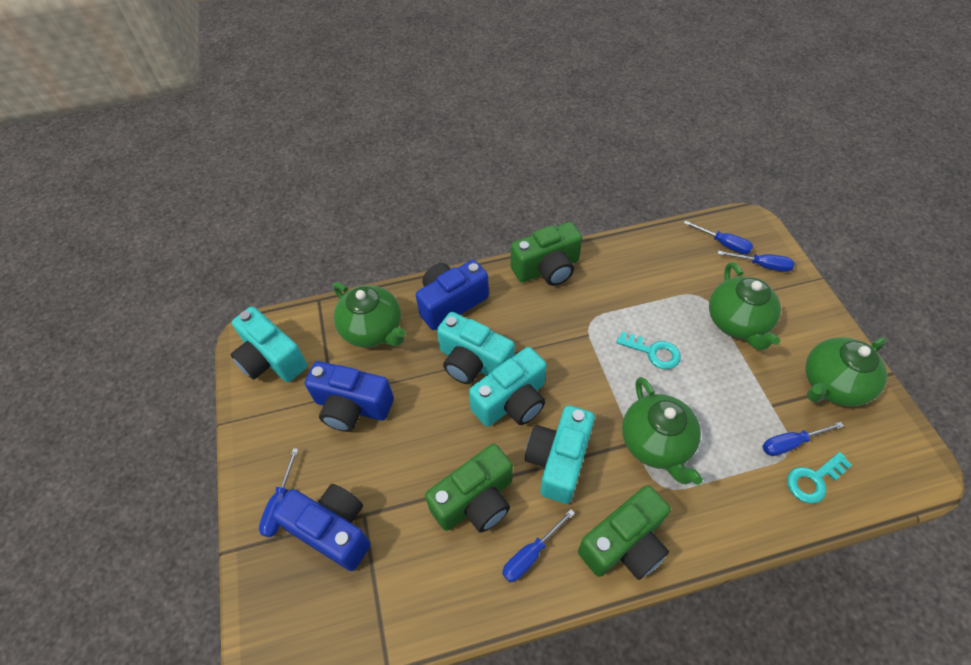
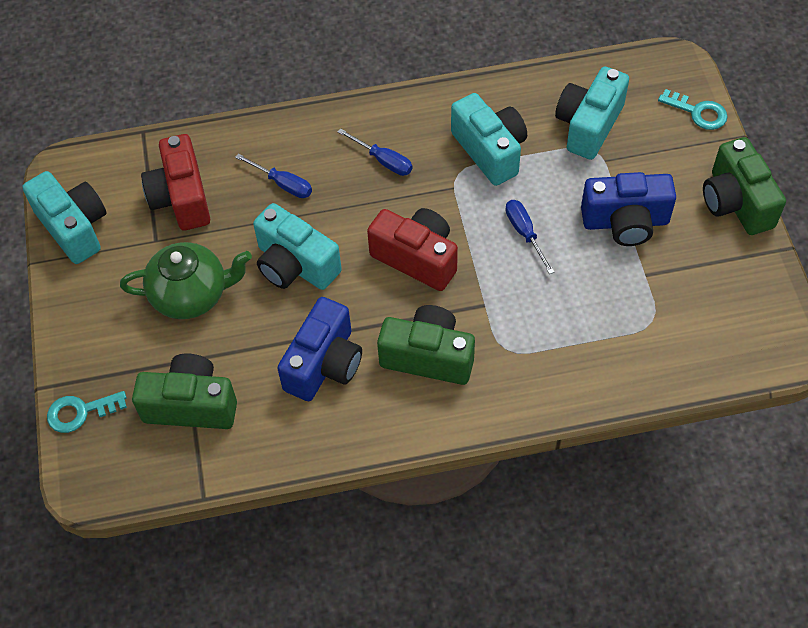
blue camera: [272,484,370,571] [305,361,394,432] [416,260,489,330] = 3 -> [277,297,362,401] [581,172,676,246] = 2
blue screwdriver: [259,448,298,537] [502,509,575,582] [684,220,753,254] [718,251,795,272] [762,422,844,456] = 5 -> [235,154,312,198] [338,128,412,176] [505,200,554,274] = 3
green teapot: [332,282,406,347] [622,377,703,485] [709,262,781,350] [805,337,887,407] = 4 -> [120,242,252,319] = 1
red camera: none = 0 -> [141,134,210,230] [367,208,458,291] = 2

